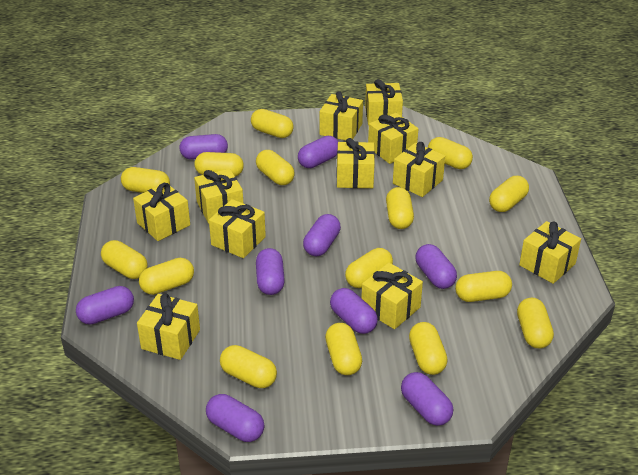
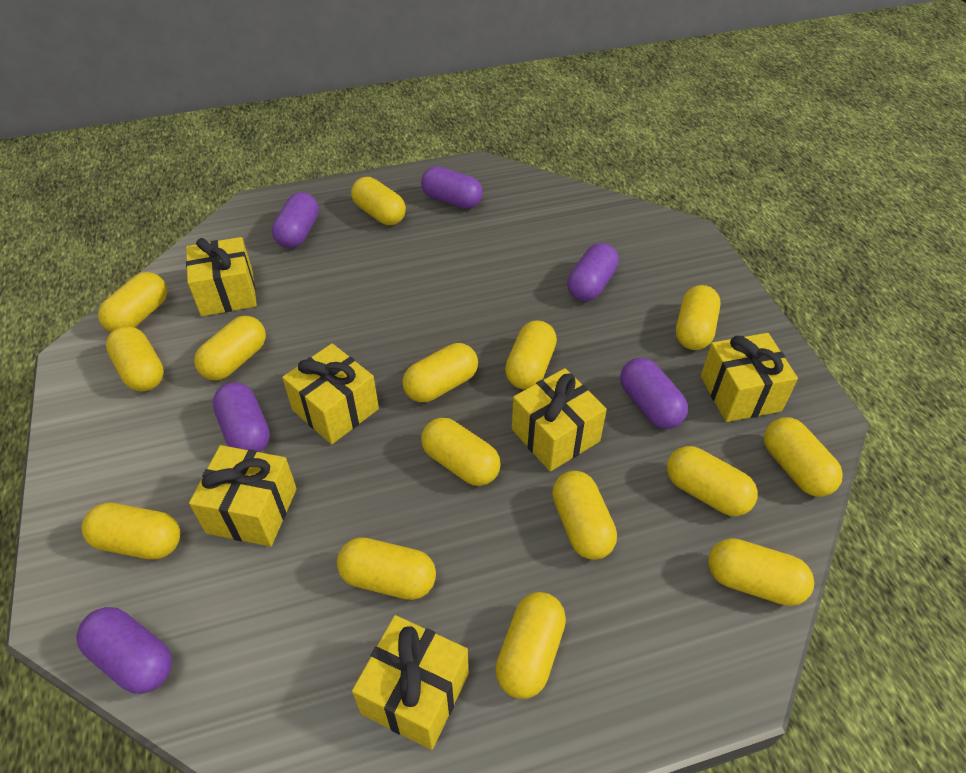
purple capsule: [76,286,134,325] [179,134,228,160] [206,394,265,442] [256,248,285,295] [298,136,339,168] [303,214,341,256] [330,288,378,334] [401,372,453,426] [415,244,457,289] = 9 -> [77,607,172,694] [213,382,270,452] [272,192,319,248] [421,166,483,209] [567,243,619,301] [620,358,688,429] = 6
yellow gift: [133,183,190,241] [137,293,200,360] [194,169,244,223] [209,199,266,258] [320,91,363,140] [337,138,375,188] [361,263,423,329] [365,79,403,125] [368,113,418,164] [393,142,445,197] [519,221,581,284] = 11 -> [186,237,257,316] [189,445,297,547] [282,343,379,444] [352,615,469,750] [512,368,607,471] [701,333,798,422] = 6

